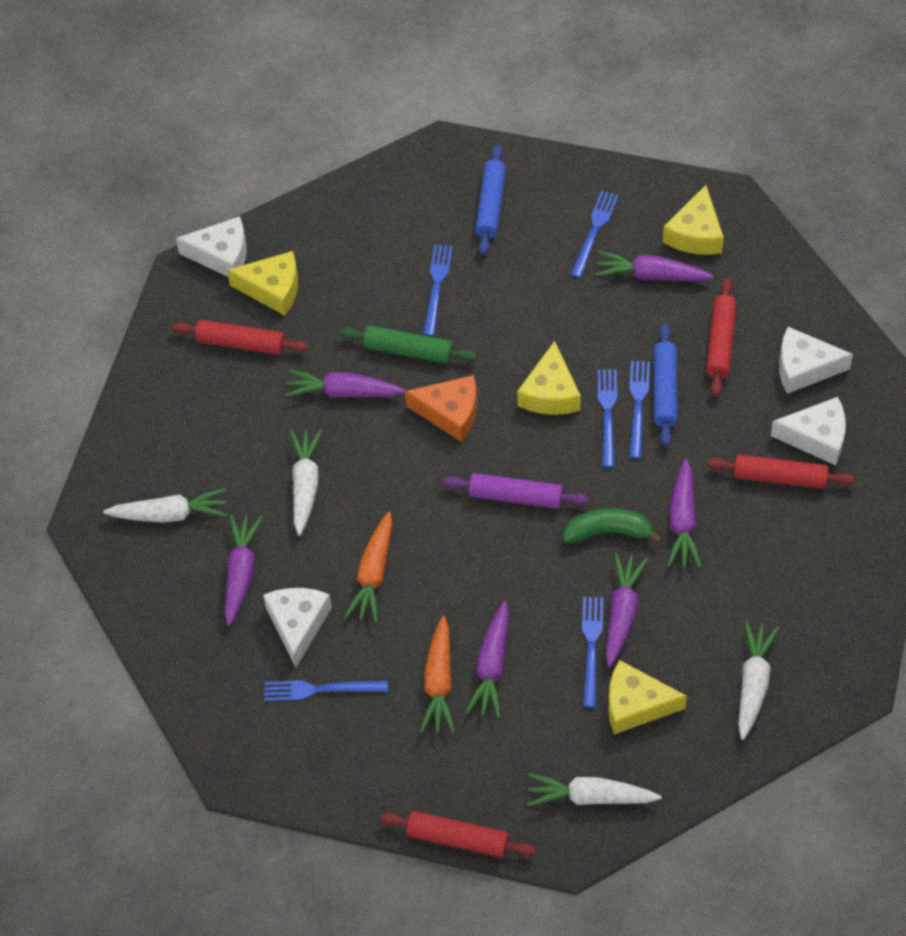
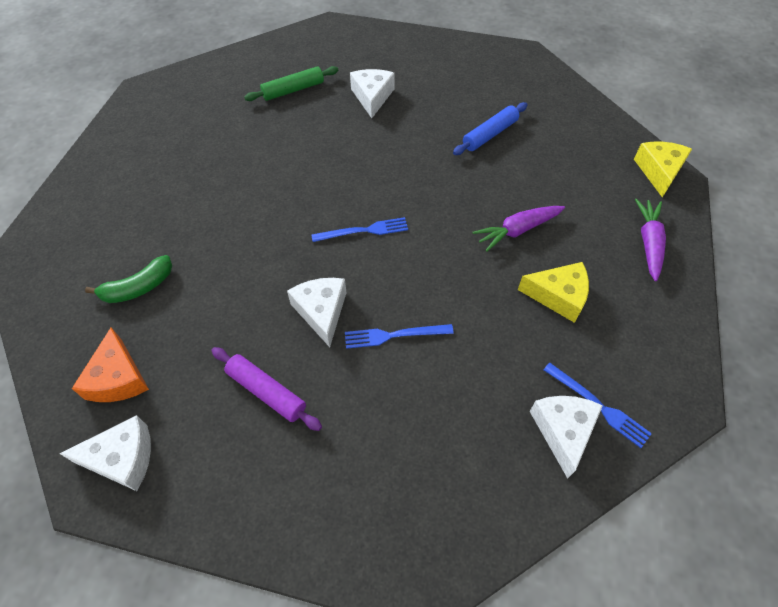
blue fork: [264,680,388,701] [423,245,453,336] [571,191,619,278] [582,597,603,708] [598,370,617,468] [629,361,650,459] = 6 -> [311,217,408,242] [345,324,454,349] [544,363,652,448] = 3
blue rolling pin: [475,145,506,255] [653,324,678,446] = 2 -> [453,102,527,155] = 1
orange carrot: [344,512,392,623] [420,616,455,733] = 2 -> none = 0
purple carrot: [225,514,263,626] [285,370,406,398] [465,601,509,718] [595,251,713,281] [605,553,648,668] [667,459,702,568] = 6 -> [472,206,565,252] [635,199,666,281] = 2
red rolling pin: [172,320,309,355] [380,811,536,858] [706,278,736,397] [707,454,855,489] = 4 -> none = 0
white carrot: [103,488,227,523] [290,429,322,536] [527,773,661,806] [738,621,779,740] = 4 -> none = 0
yellow cheese: [227,251,298,316] [517,341,581,415] [608,660,687,734] [663,185,724,255] = 4 -> [518,262,589,323] [634,142,692,198] = 2

